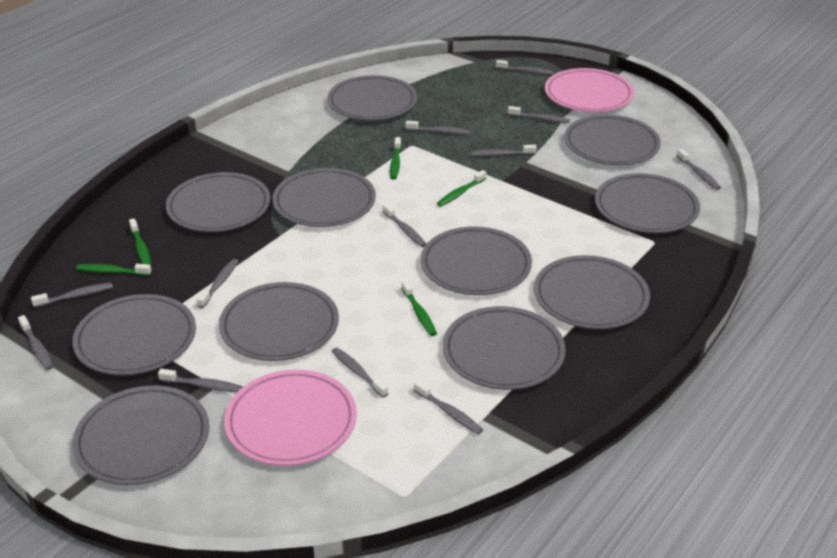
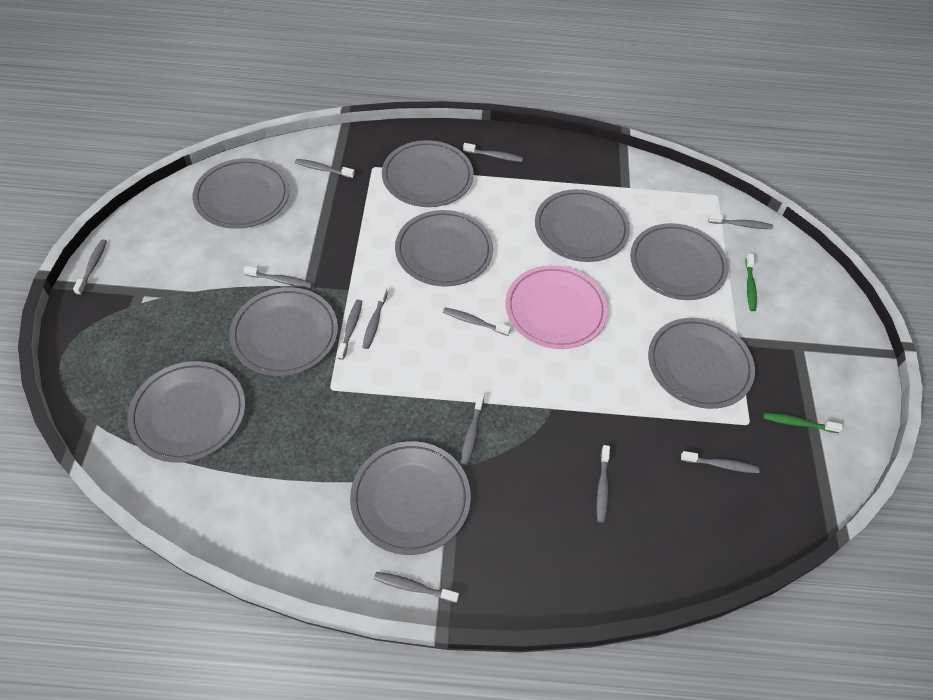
green toothbrush: [76,264,152,276] [129,218,151,265] [390,137,401,180] [401,280,437,336] [437,170,487,207] = 5 -> [745,254,757,311] [763,413,843,433] = 2
grey plate: [72,294,196,375] [72,386,209,485] [166,172,270,232] [219,282,339,361] [272,168,376,227] [327,75,417,120] [421,226,532,295] [443,306,566,390] [534,255,650,329] [564,114,661,165] [595,173,700,233] = 11 -> [127,361,245,463] [192,158,290,229] [230,287,338,376] [350,441,471,555] [382,140,474,207] [395,210,493,286] [535,189,630,262] [630,223,728,300] [648,318,755,409] = 9
pink plate: [224,369,357,466] [545,68,634,112] = 2 -> [506,265,608,349] = 1

